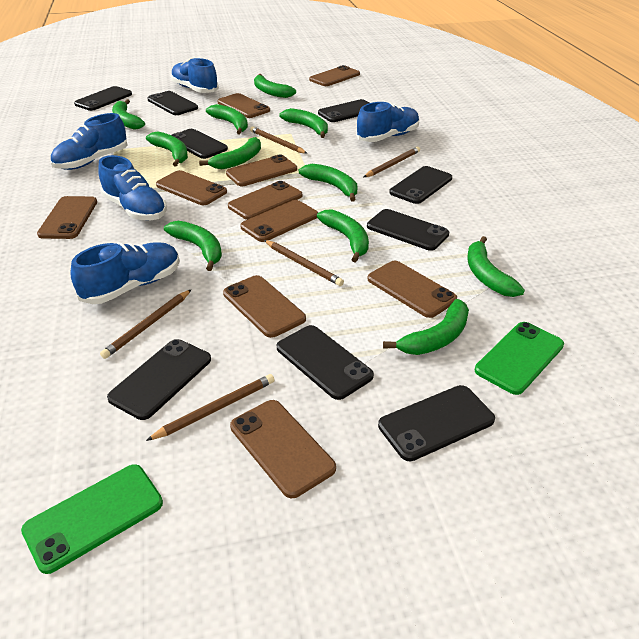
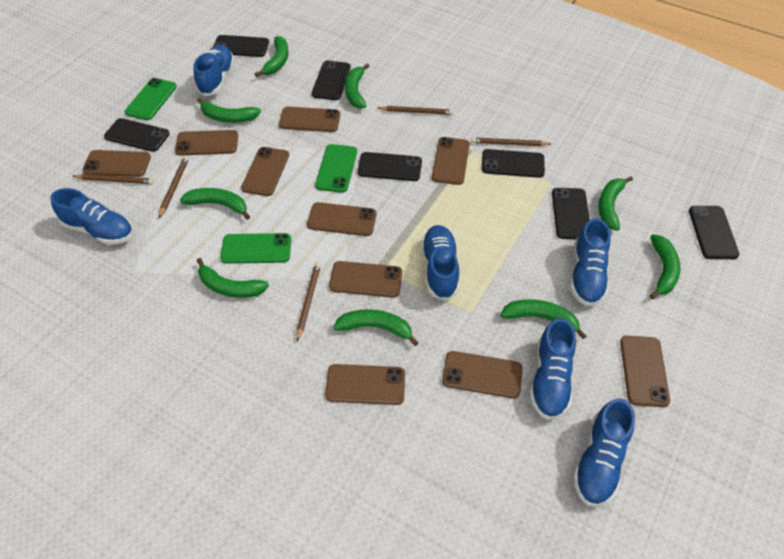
black phone: [74,86,132,111] [107,339,211,420] [148,91,198,115] [172,129,228,159] [277,325,374,400] [318,99,369,122] [367,209,449,251] [378,385,495,461] [389,166,452,204] = 9 -> [104,118,169,152] [213,35,269,57] [312,60,351,100] [358,152,422,181] [482,149,545,178] [552,188,590,240] [689,206,739,259] = 7
blue shoe: [50,113,128,170] [70,242,180,304] [98,155,167,220] [171,58,219,93] [356,102,420,142] = 5 -> [51,188,133,245] [194,45,234,96] [421,225,459,301] [530,318,576,420] [570,218,611,306] [573,398,635,506] = 6
green banana: [112,99,145,130] [146,131,188,167] [164,221,222,271] [199,137,261,169] [206,104,248,134] [254,74,296,98] [279,108,328,138] [299,164,357,202] [317,210,369,262] [383,299,469,355] [467,236,525,297] = 11 -> [180,188,250,220] [197,98,261,123] [197,258,269,298] [255,36,288,77] [333,309,419,346] [345,64,369,109] [500,299,586,339] [598,176,633,231] [650,234,680,299] = 9
green phone: [21,464,163,574] [475,322,564,395] = 2 -> [125,78,177,120] [220,233,291,264] [315,144,357,193] = 3

